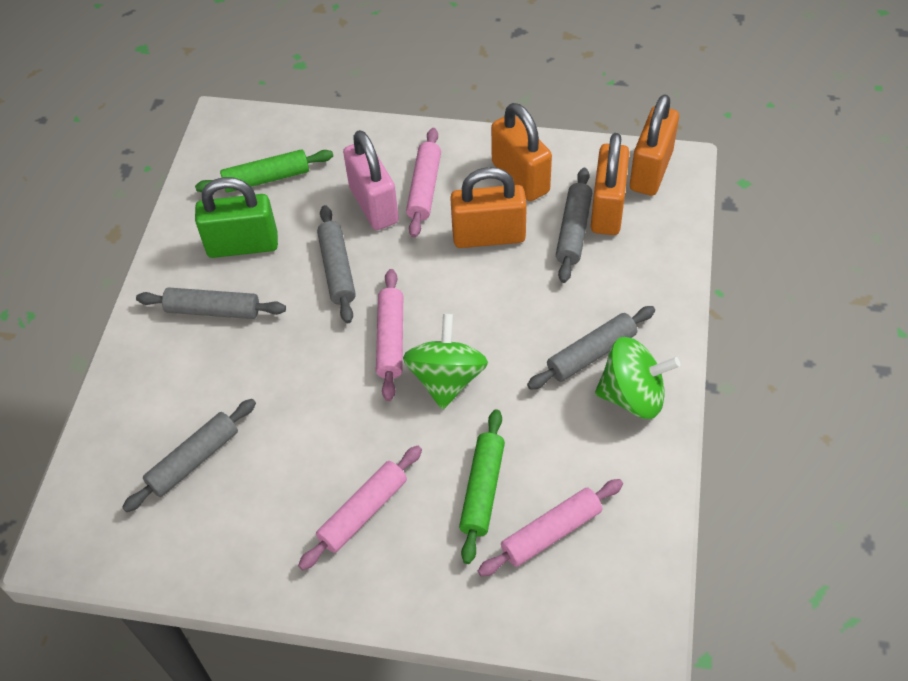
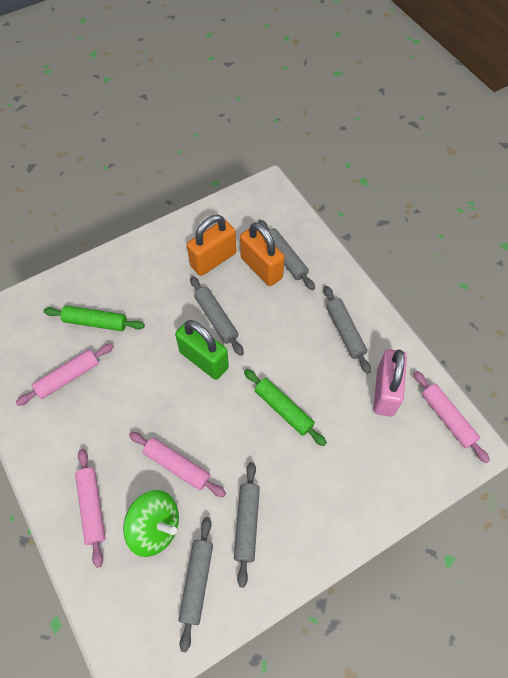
green spinning top: [403,314,488,410] [595,337,680,419] = 2 -> [123,490,179,557] = 1
orange padlock: [450,167,527,248] [491,103,552,201] [591,133,630,235] [630,94,679,196] = 4 -> [187,215,236,276] [240,222,285,286] = 2

